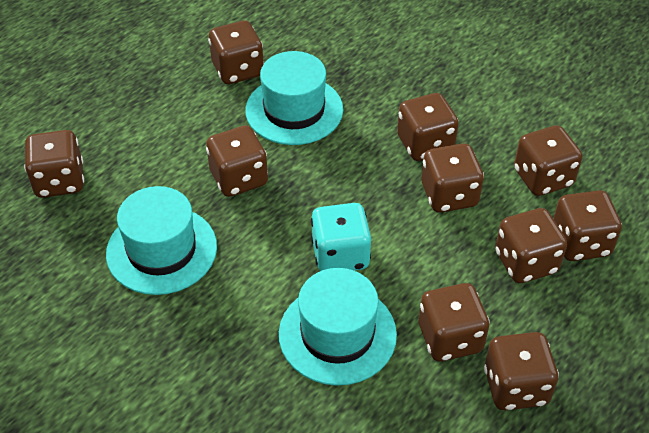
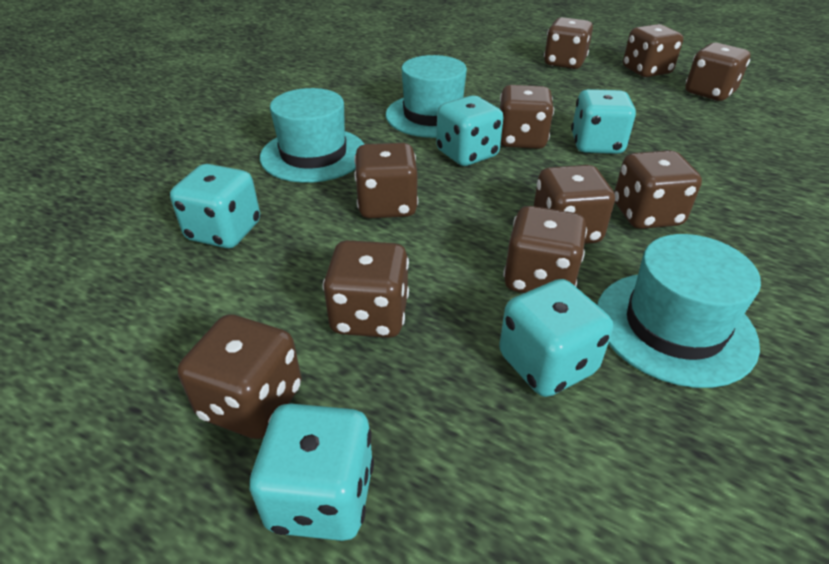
turquoise dice: [311,203,371,271] = 1 -> [170,164,260,248] [250,403,374,541] [436,96,503,166] [499,279,613,397] [571,89,636,154] = 5

